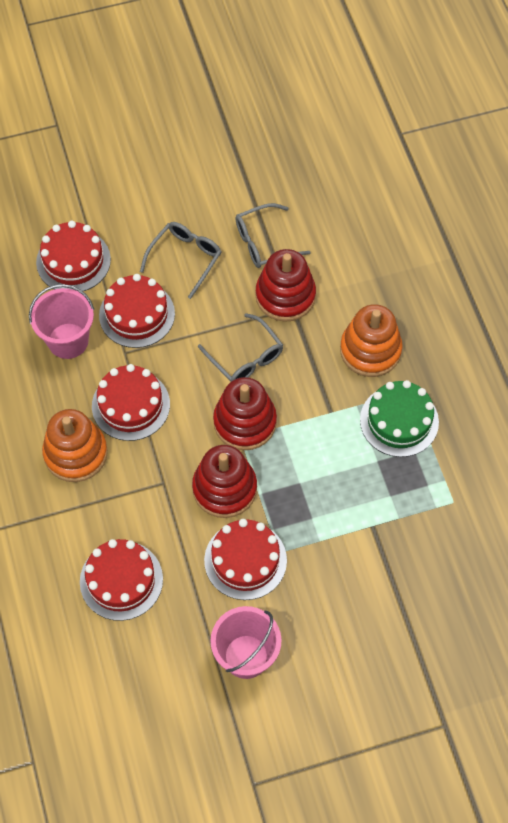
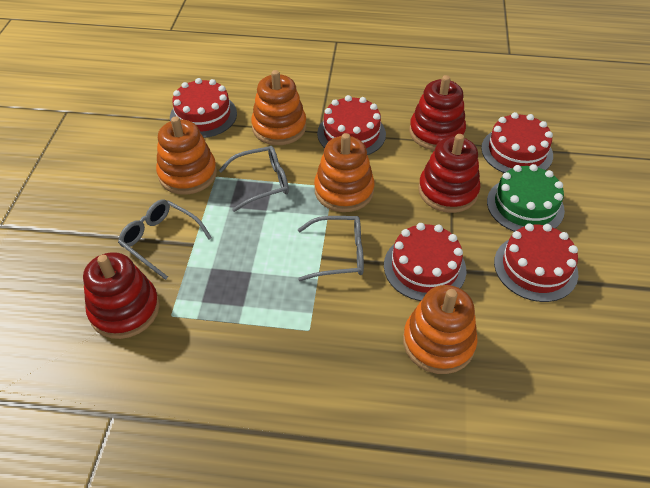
orange stacking toy: [42,409,108,482] [340,304,403,377] = 2 -> [156,116,217,195] [251,70,306,145] [314,133,375,212] [403,285,477,374] = 4
pink bucket: [29,284,94,359] [210,606,282,679] = 2 -> none = 0

